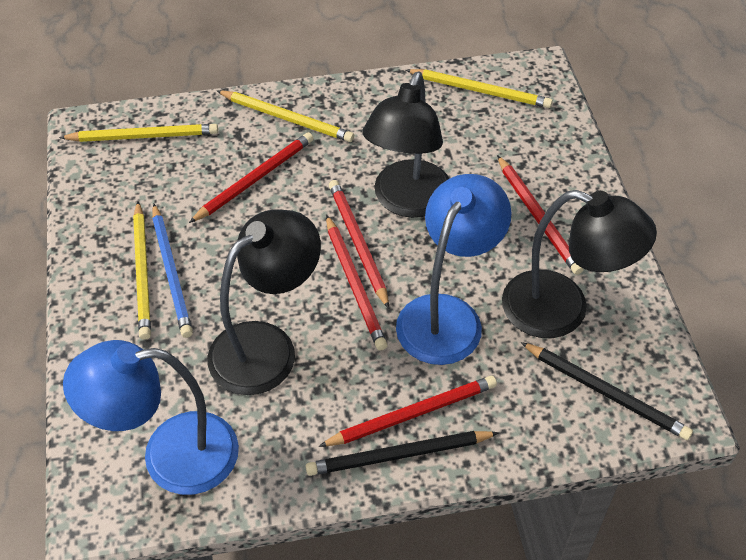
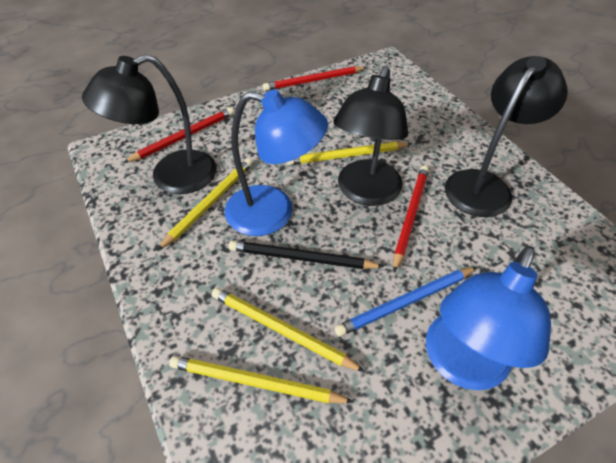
black pencil: [306,431,499,476] [521,342,693,440] = 2 -> [229,240,384,269] = 1
red pencil: [189,132,314,223] [319,376,497,447] [326,215,388,351] [329,180,389,309] [497,155,584,275] = 5 -> [123,107,234,163] [263,66,367,91] [393,165,429,272] = 3

